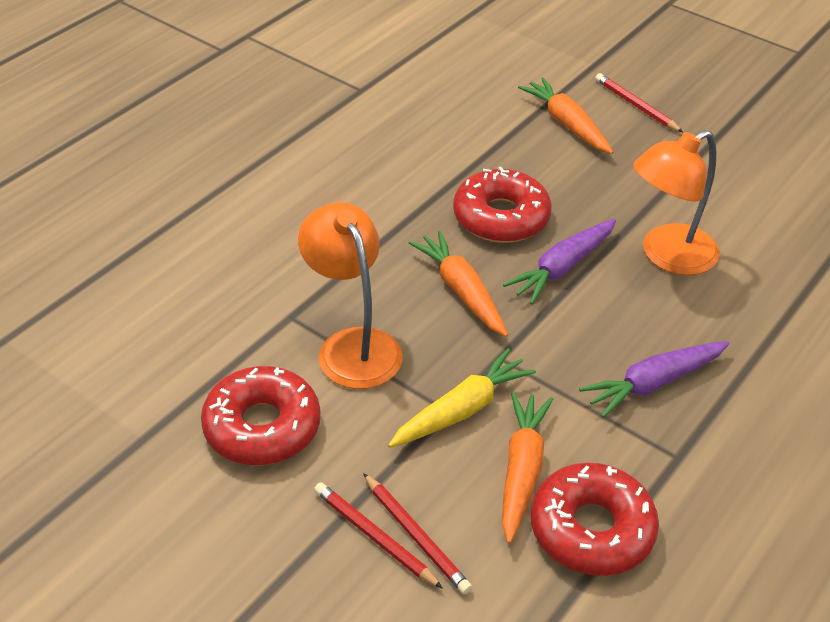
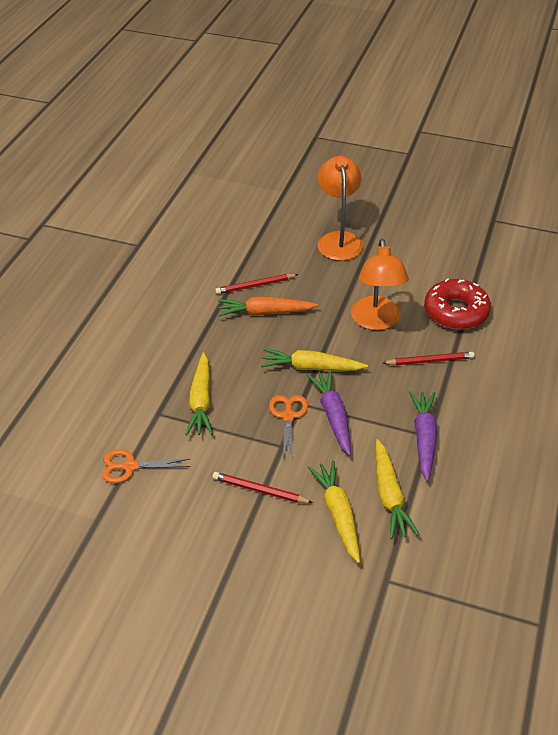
orange carrot: [409,230,508,337] [502,391,553,544] [518,78,614,154] = 3 -> [218,296,318,316] = 1
orange scissors: none = 0 -> [102,449,191,483] [269,395,308,459] = 2
red donut: [201,366,320,465] [453,167,552,243] [531,462,659,576] = 3 -> [424,278,491,330] = 1
yellow carrot: [388,348,536,448] = 1 -> [185,352,213,435] [261,349,368,371] [307,460,360,563] [376,439,419,539] = 4

